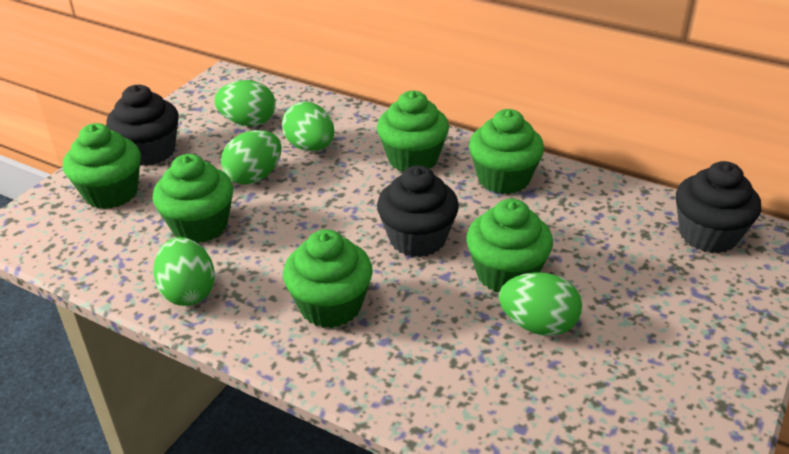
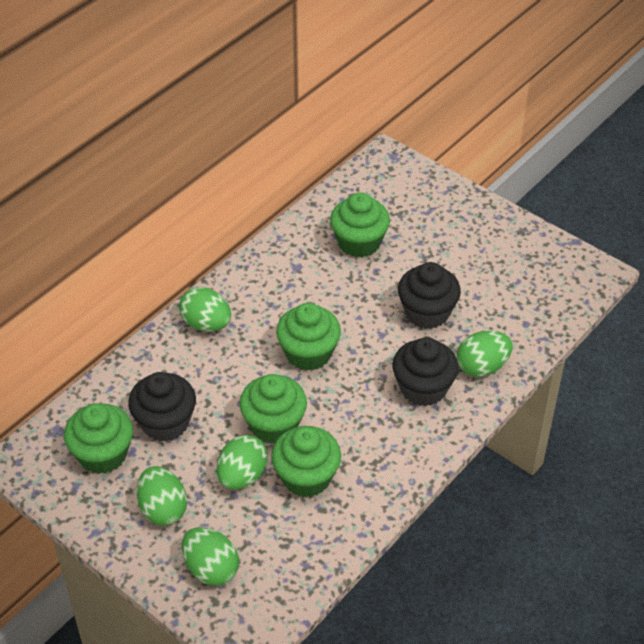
green cupcake: [63,123,141,209] [153,154,233,243] [283,229,372,328] [377,91,449,172] [466,199,553,292] [469,109,544,194] = 6 -> [64,403,133,474] [239,374,307,444] [271,426,341,497] [276,303,341,371] [330,192,390,258] = 5

